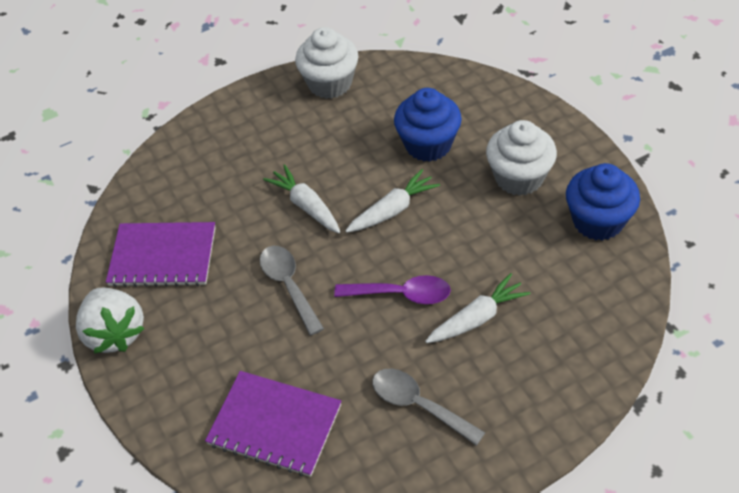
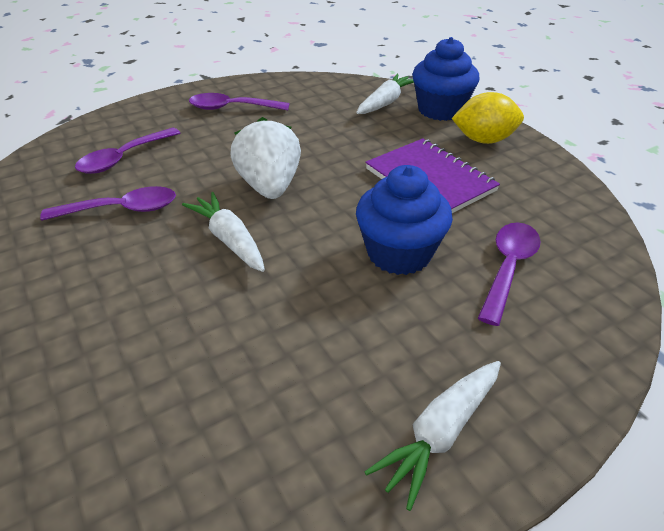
grey spoon: [260,246,324,336] [372,369,485,446] = 2 -> none = 0
purple notebook: [106,222,216,287] [205,371,341,477] = 2 -> [365,138,500,213] = 1
purple spoon: [334,275,451,304] = 1 -> [40,186,176,221] [75,127,180,174] [189,93,289,110] [478,222,540,326] = 4
white cupcake: [295,27,358,99] [486,120,557,196] = 2 -> none = 0
yellow lemon: none = 0 -> [452,92,524,144] = 1

